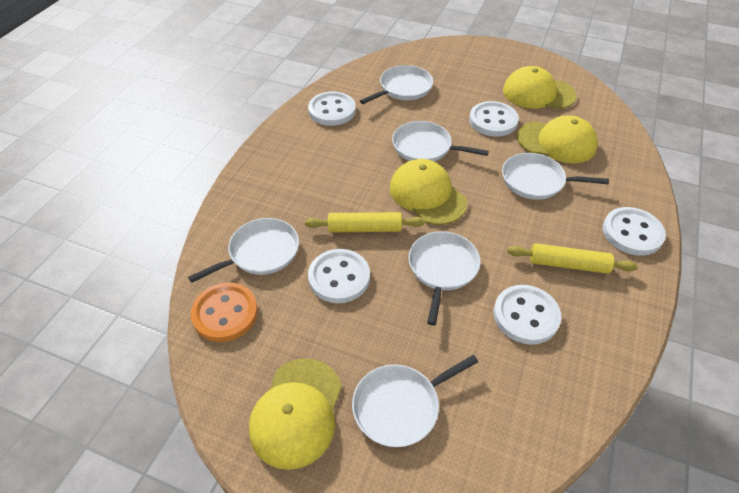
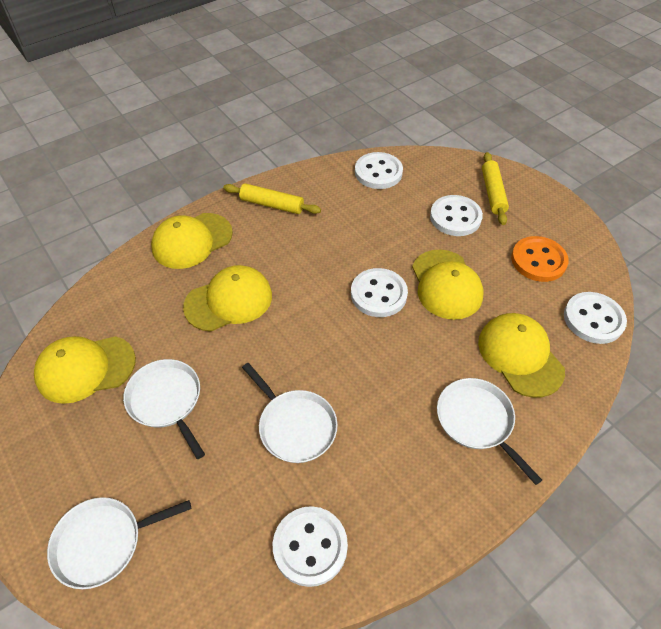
white pan: [188,218,299,283] [352,355,478,447] [360,65,433,104] [392,121,489,162] [408,231,481,325] [502,153,609,200] = 6 -> [47,497,192,589] [123,359,205,459] [242,363,338,463] [437,378,542,485] = 4
yellow cap: [249,358,342,470] [390,159,467,225] [503,66,577,109] [517,115,598,163] = 4 -> [34,336,136,404] [151,213,233,269] [183,265,272,332] [412,249,483,320] [478,313,565,398] = 5

